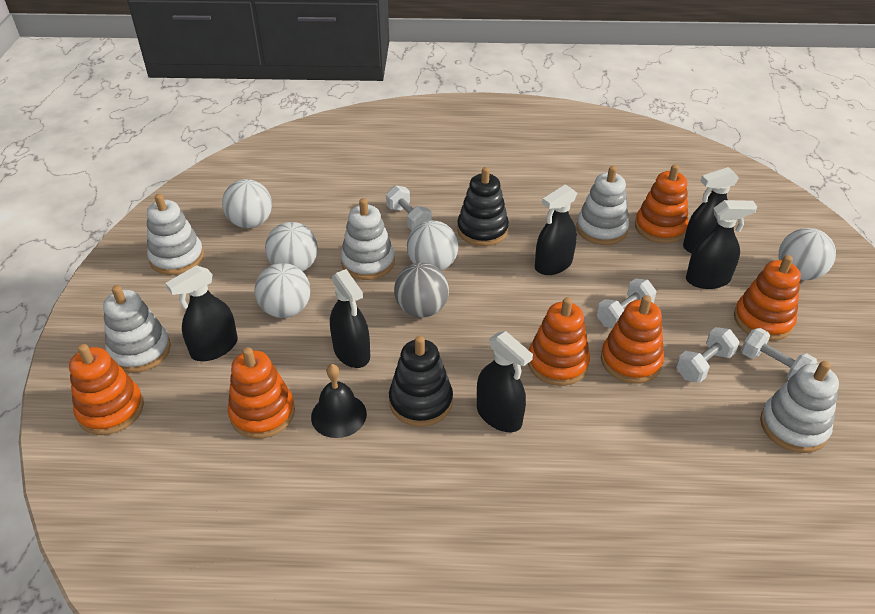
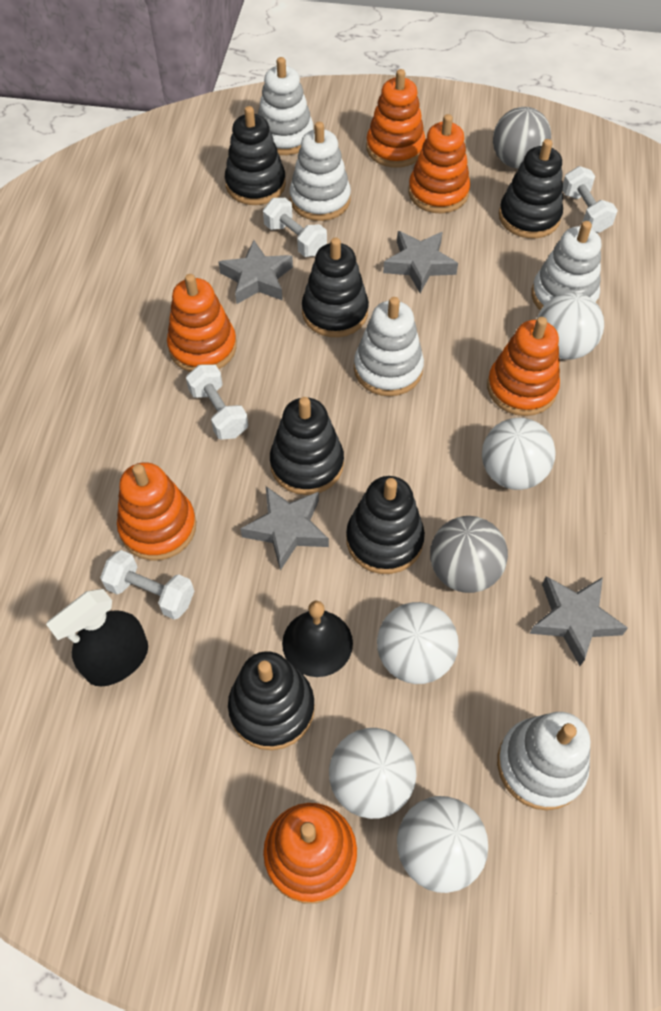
black spray bottle: [166,265,238,361] [330,269,370,368] [477,331,533,432] [535,184,577,275] [683,167,739,253] [686,200,757,289] = 6 -> [46,589,148,687] = 1
black stacking toy: [389,336,453,427] [457,167,509,246] = 2 -> [225,106,286,205] [228,651,315,750] [270,397,344,495] [302,238,369,337] [346,476,425,574] [499,139,563,238] = 6
grey ball: [394,263,449,318] = 1 -> [430,516,508,593] [493,107,551,169] = 2
grey star: none = 0 -> [219,240,293,304] [240,486,329,570] [383,231,458,293] [530,576,628,666] = 4

